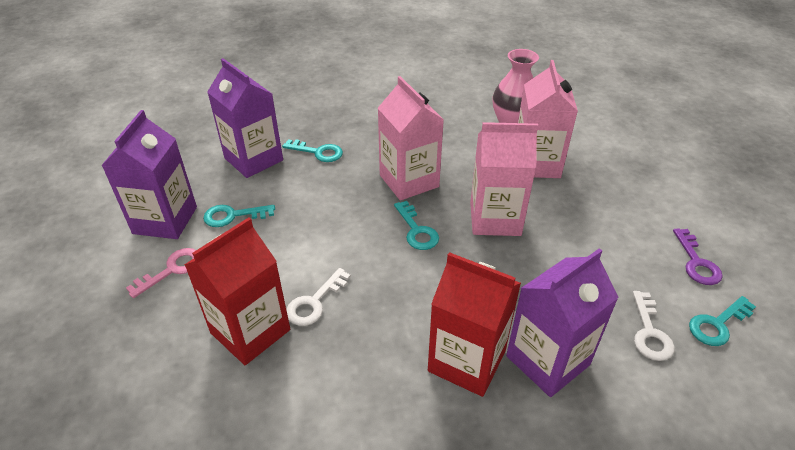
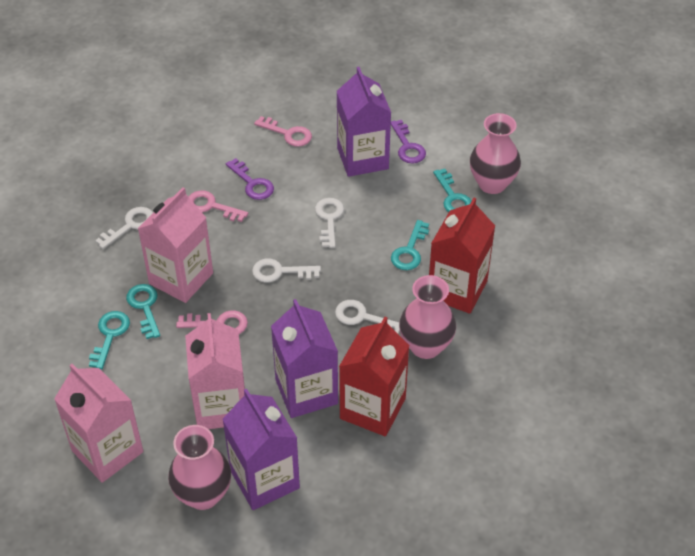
pink key: [126,248,196,298] = 1 -> [176,310,248,334] [188,191,248,222] [254,116,312,147] = 3
pink vase: [492,49,539,123] = 1 -> [168,425,231,510] [399,275,456,359] [470,113,521,194] = 3
purple key: [673,228,723,285] = 1 -> [226,158,274,200] [391,120,426,164] = 2
white key: [286,268,351,326] [633,291,675,361] = 2 -> [95,207,153,249] [252,258,321,283] [315,198,344,248] [335,300,400,334] = 4

